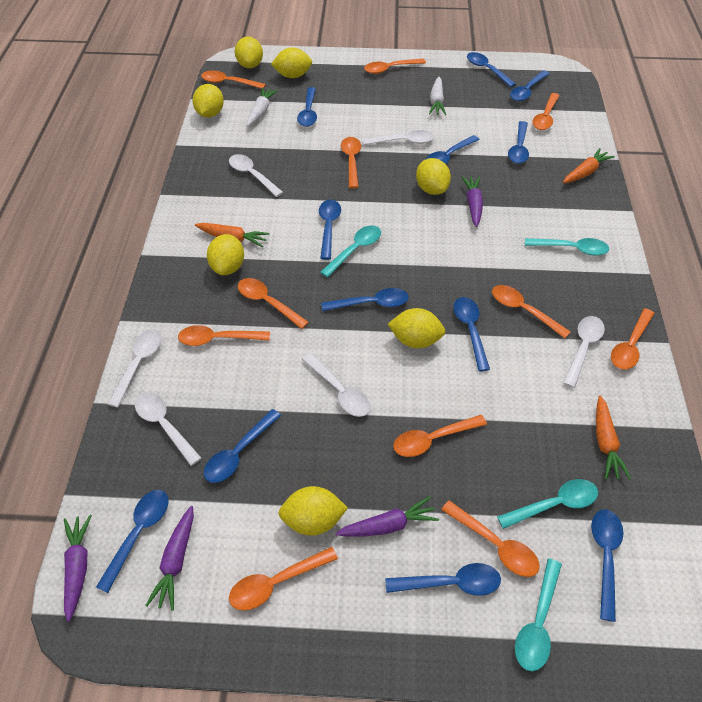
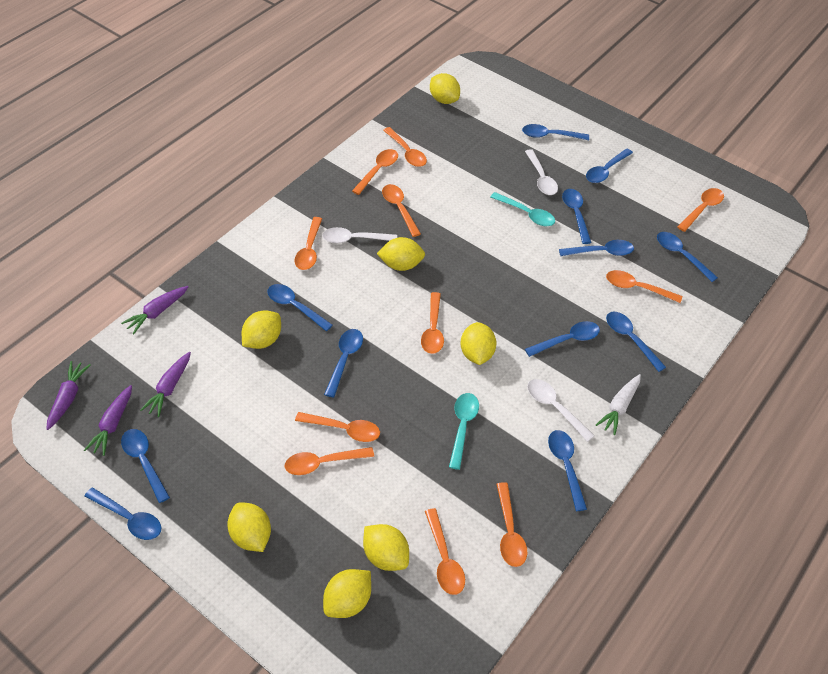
orange carrot: [195,223,269,248] [563,148,615,183] [596,396,631,480] = 3 -> none = 0
turquoise spoon: [320,225,381,278] [497,479,598,529] [515,559,562,671] [525,238,609,256] = 4 -> [449,393,479,470] [491,192,555,226] = 2
white carrot: [247,87,278,127] [429,77,446,115] = 2 -> [596,374,641,435] = 1
white spoon: [108,330,162,408] [135,393,201,466] [229,154,283,197] [302,353,370,417] [363,130,434,145] [563,316,605,388] = 6 -> [322,227,397,243] [525,149,558,195] [527,379,595,442] = 3

